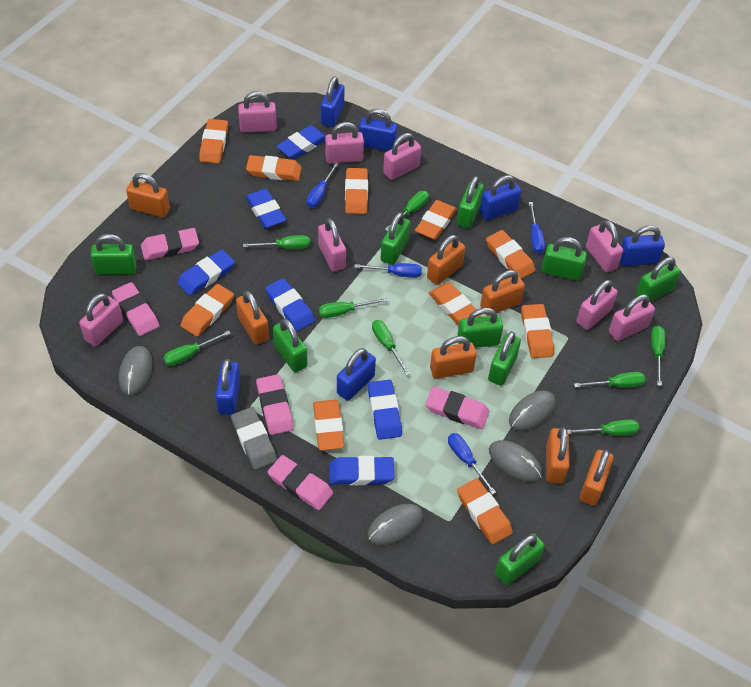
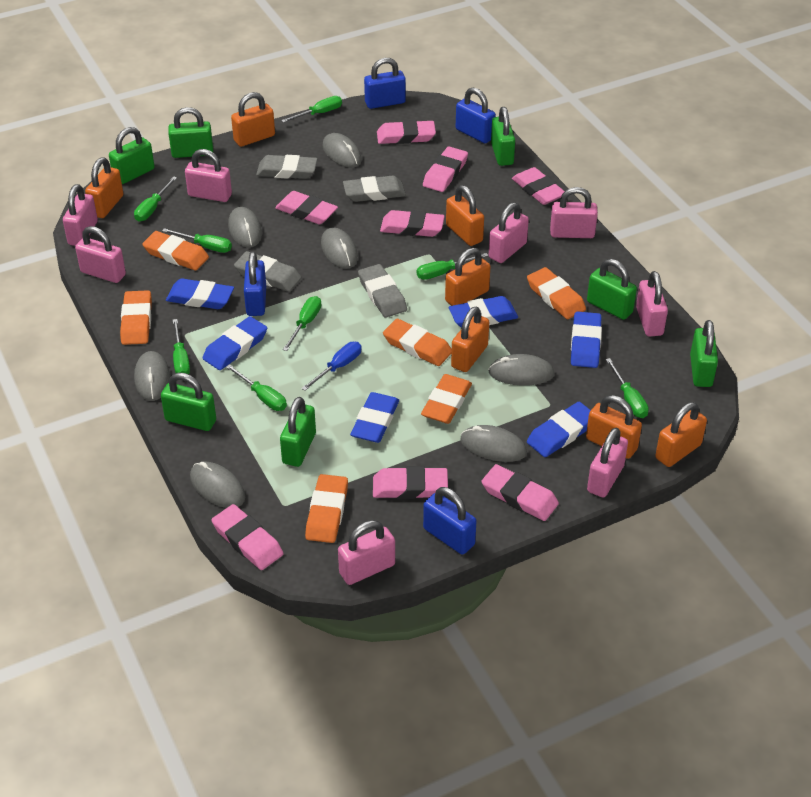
blue padlock: [215,359,240,415] [321,77,345,127] [337,348,376,401] [359,109,397,151] [480,175,521,220] [620,225,665,266] = 6 -> [244,252,266,316] [364,58,406,109] [423,487,476,555] [456,87,496,143] = 4
blue screwdriver: [306,162,339,208] [354,263,422,278] [448,433,496,495] [529,202,545,254] = 4 -> [301,342,362,391] = 1
green padlock: [90,234,137,275] [273,318,307,372] [381,212,410,265] [457,176,484,228] [457,308,503,348] [488,331,521,386] [495,533,545,585] [541,237,587,281] [636,257,681,302] = 9 -> [109,127,155,184] [161,372,216,431] [168,107,213,158] [280,397,316,467] [491,107,515,166] [587,259,637,320] [690,320,718,387] = 7
grey eraser: [231,407,277,470] = 1 -> [234,251,302,292] [256,155,317,179] [343,176,406,202] [358,264,407,318] = 4
grey mouse: [119,346,152,395] [367,504,423,545] [489,440,542,482] [509,390,555,431] = 4 -> [134,351,170,401] [190,462,245,508] [228,207,262,248] [321,227,358,269] [323,133,362,168] [460,425,527,462] [489,354,554,386] = 7
orange eraser: [180,284,234,337] [199,119,228,163] [246,155,302,181] [313,400,345,451] [345,168,368,214] [415,200,457,240] [429,283,481,326] [457,478,513,545] [486,230,535,279] [521,304,554,358] = 10 -> [120,290,152,345] [142,231,209,271] [305,474,348,543] [383,319,452,366] [421,374,472,424] [527,267,586,319] = 6
pink eraser: [112,282,159,336] [141,228,199,260] [256,374,294,435] [268,455,333,511] [425,387,490,429] = 5 -> [212,504,283,570] [275,191,338,224] [373,466,448,499] [377,120,436,144] [380,210,445,237] [423,146,468,192] [481,464,559,521] [512,167,565,205] = 8

